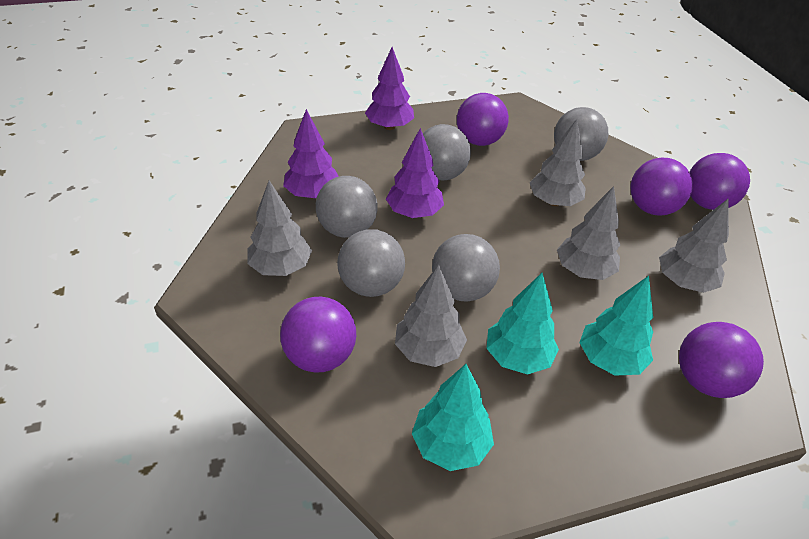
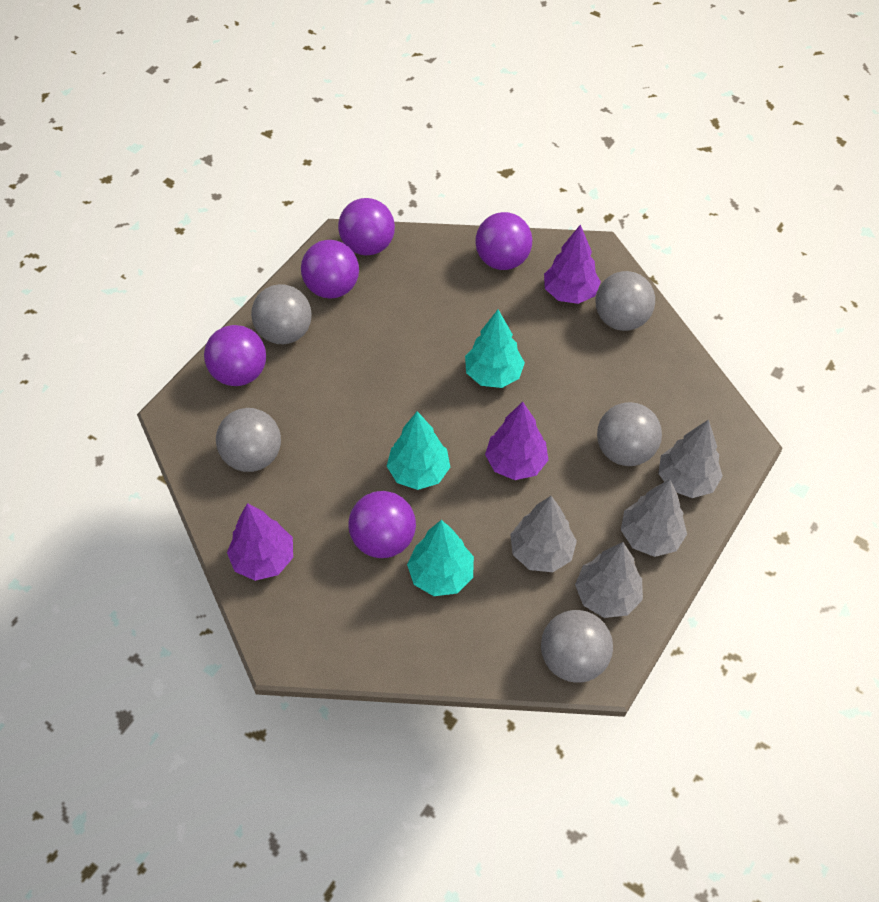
grey tree: [247,180,312,276] [395,265,467,367] [530,119,586,206] [557,186,620,280] [659,199,729,293] = 5 -> [510,496,577,572] [575,542,643,618] [621,479,687,557] [658,420,723,498] = 4

